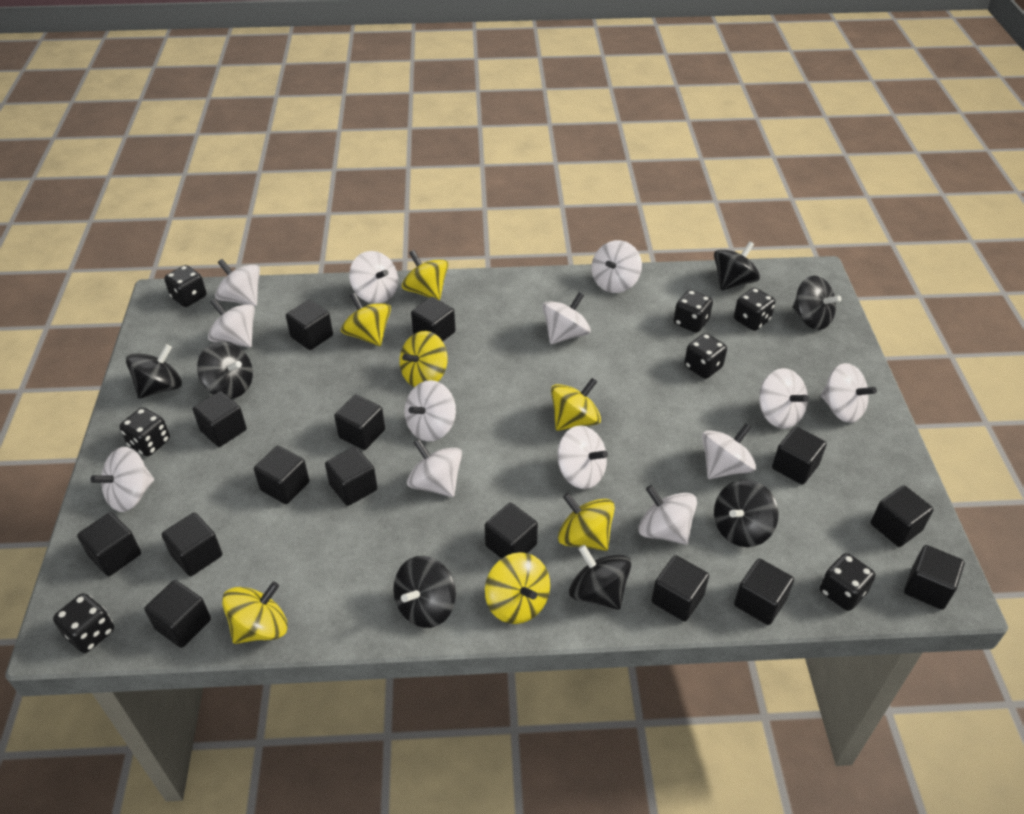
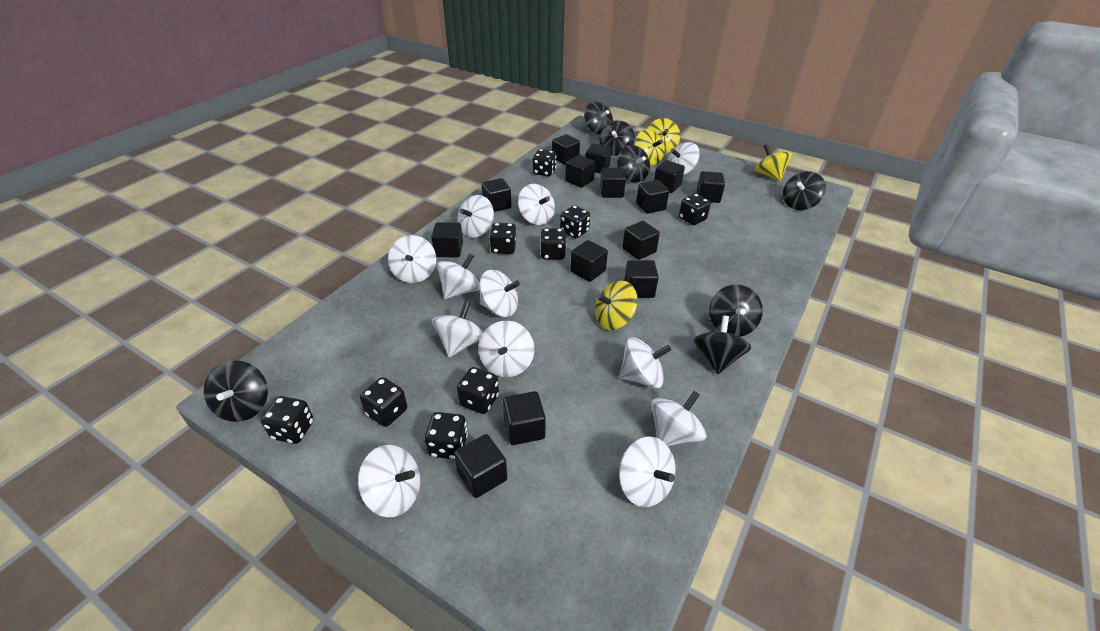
black cube: [77,512,141,576] [144,580,211,648] [162,513,222,576] [193,391,247,447] [254,446,309,504] [286,300,333,350] [325,447,378,506] [334,395,385,450] [411,297,455,341] [485,503,538,559] [652,555,709,621] [734,559,794,625] [772,426,827,485] [871,485,934,547] [904,545,964,610] = 15 -> [431,222,463,258] [454,434,507,498] [482,178,511,212] [503,391,546,445] [552,134,580,165] [565,155,595,188] [570,240,608,282] [585,143,611,174] [600,167,626,198] [622,221,660,260] [624,260,659,298] [636,180,669,214] [654,160,685,193] [697,171,725,203] = 14
black dice: [53,593,114,653] [120,407,170,456] [164,265,206,307] [674,290,713,333] [684,333,727,379] [734,288,775,331] [820,553,875,611] = 7 -> [261,396,314,444] [360,377,407,427] [425,412,468,459] [457,367,499,414] [489,223,516,254] [533,149,556,176] [540,228,566,260] [560,205,590,238] [679,194,711,225] = 9
white spinning top: [91,447,154,512] [208,299,255,347] [215,259,260,306] [349,251,398,304] [404,380,456,441] [407,438,462,497] [542,293,591,344] [557,425,608,489] [591,240,642,293] [638,485,697,545] [702,423,756,479] [759,368,809,429] [821,363,877,423] = 13 -> [358,445,420,517] [388,235,436,283] [432,301,483,357] [437,253,479,299] [458,195,494,238] [478,321,534,377] [479,270,520,317] [518,184,555,225] [619,337,671,388] [619,437,676,507] [651,391,706,446] [668,142,700,176] = 12
yellow spinning top: [222,581,288,644] [341,293,391,346] [400,331,448,387] [402,250,449,300] [485,552,550,624] [551,378,601,431] [558,493,615,551] = 7 -> [595,280,638,330] [635,129,665,165] [647,118,680,153] [754,144,792,181] = 4

